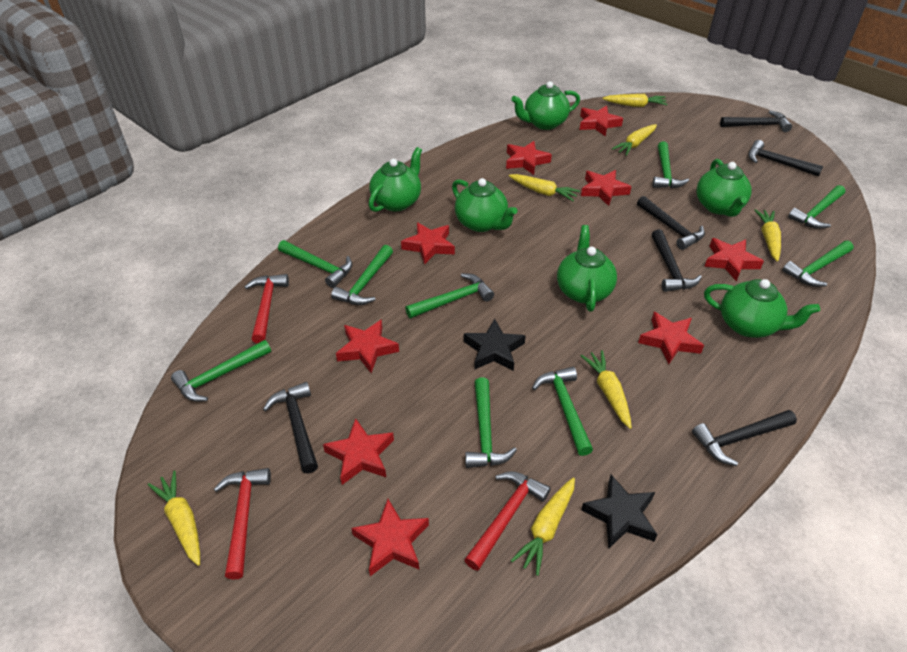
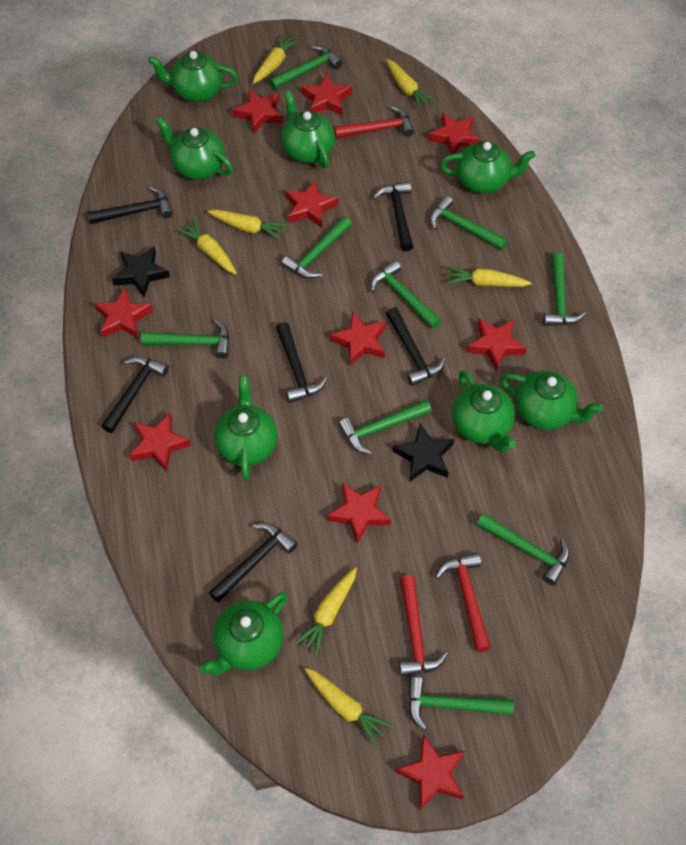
green teapot: [369,147,422,212] [452,178,518,232] [511,81,580,130] [557,225,617,311] [696,159,751,217] [704,279,820,338] = 6 -> [148,51,238,102] [156,117,233,180] [200,592,288,675] [214,376,278,481] [281,91,335,168] [440,141,535,194] [452,370,516,452] [500,370,603,430] = 8
red star: [323,418,394,485] [336,319,399,373] [351,499,429,576] [401,222,455,264] [506,141,552,175] [579,106,623,137] [581,170,631,206] [638,312,704,364] [704,238,764,281] = 9 -> [94,288,153,338] [129,413,191,472] [232,89,283,133] [285,180,338,228] [301,74,352,115] [327,483,391,544] [330,311,386,366] [395,735,465,810] [428,113,481,155] [466,318,527,371] = 10

